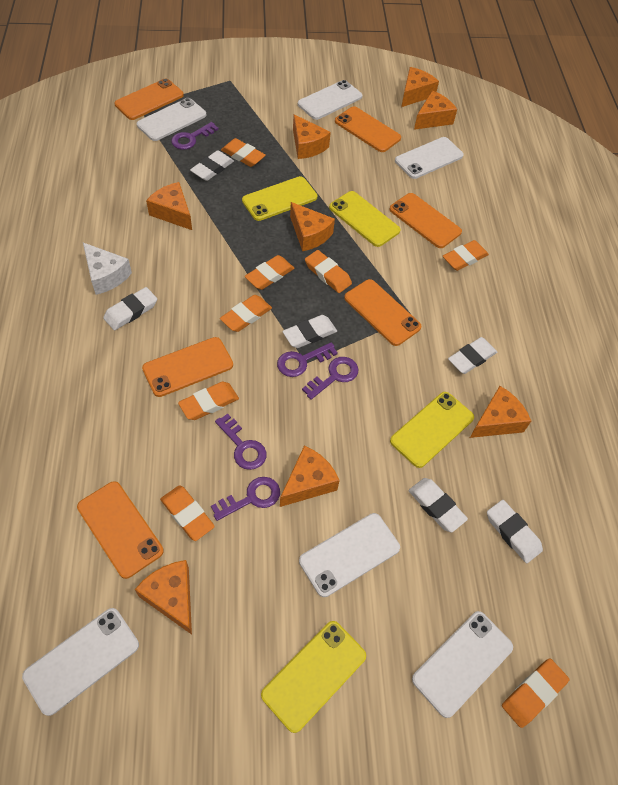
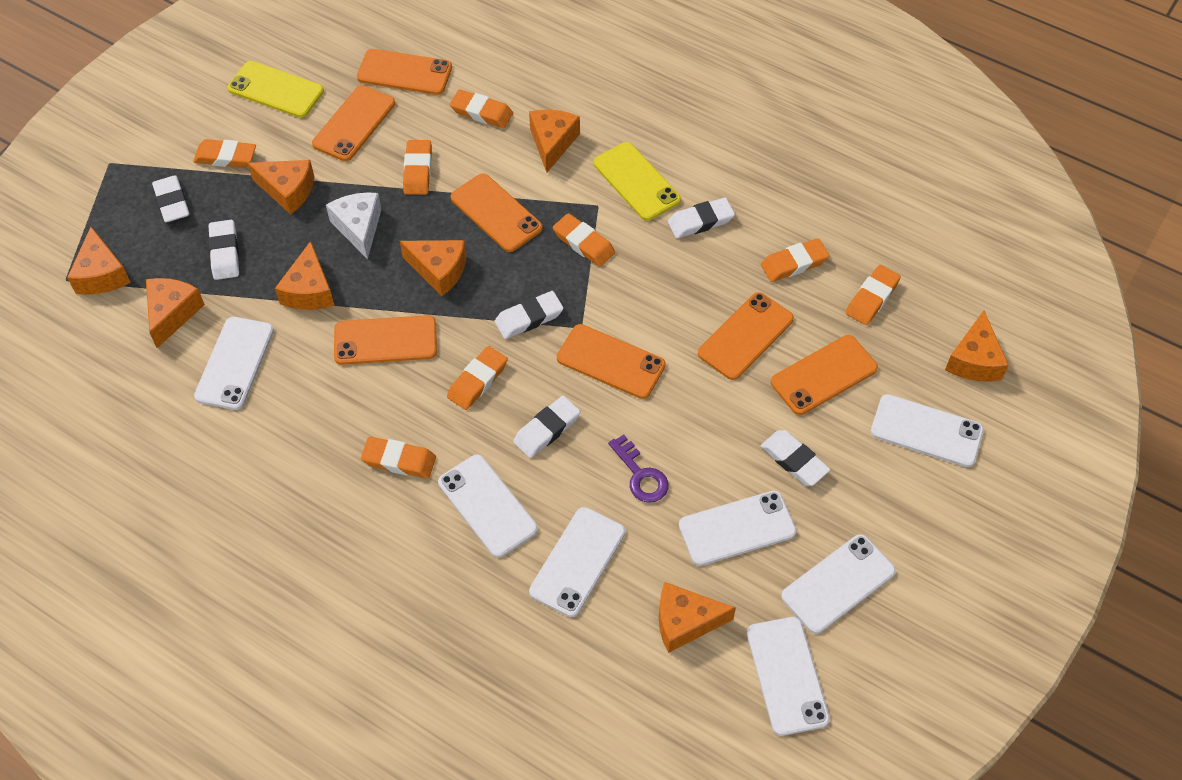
orange phone: [77,481,164,579] [114,78,184,120] [142,337,233,397] [335,106,401,152] [344,279,421,346] [389,193,462,248] = 6 -> [312,85,395,161] [334,315,437,365] [357,49,452,95] [450,173,543,252] [557,324,666,399] [698,292,794,380] [771,335,878,415] = 7
purple key: [171,122,218,150] [211,477,280,521] [215,414,267,470] [277,342,338,377] [302,357,358,400] = 5 -> [608,434,669,503] = 1
white phone: [22,608,139,716] [137,98,206,141] [298,80,363,120] [299,513,400,597] [395,137,464,179] [412,611,513,718] = 6 -> [194,317,274,410] [438,455,538,558] [529,507,625,617] [679,491,797,566] [747,617,830,736] [781,534,896,634] [871,394,984,467] = 7
yellow phone: [242,176,317,221] [261,621,366,733] [329,191,401,247] [390,392,474,468] = 4 -> [228,61,324,118] [594,142,681,221] = 2

